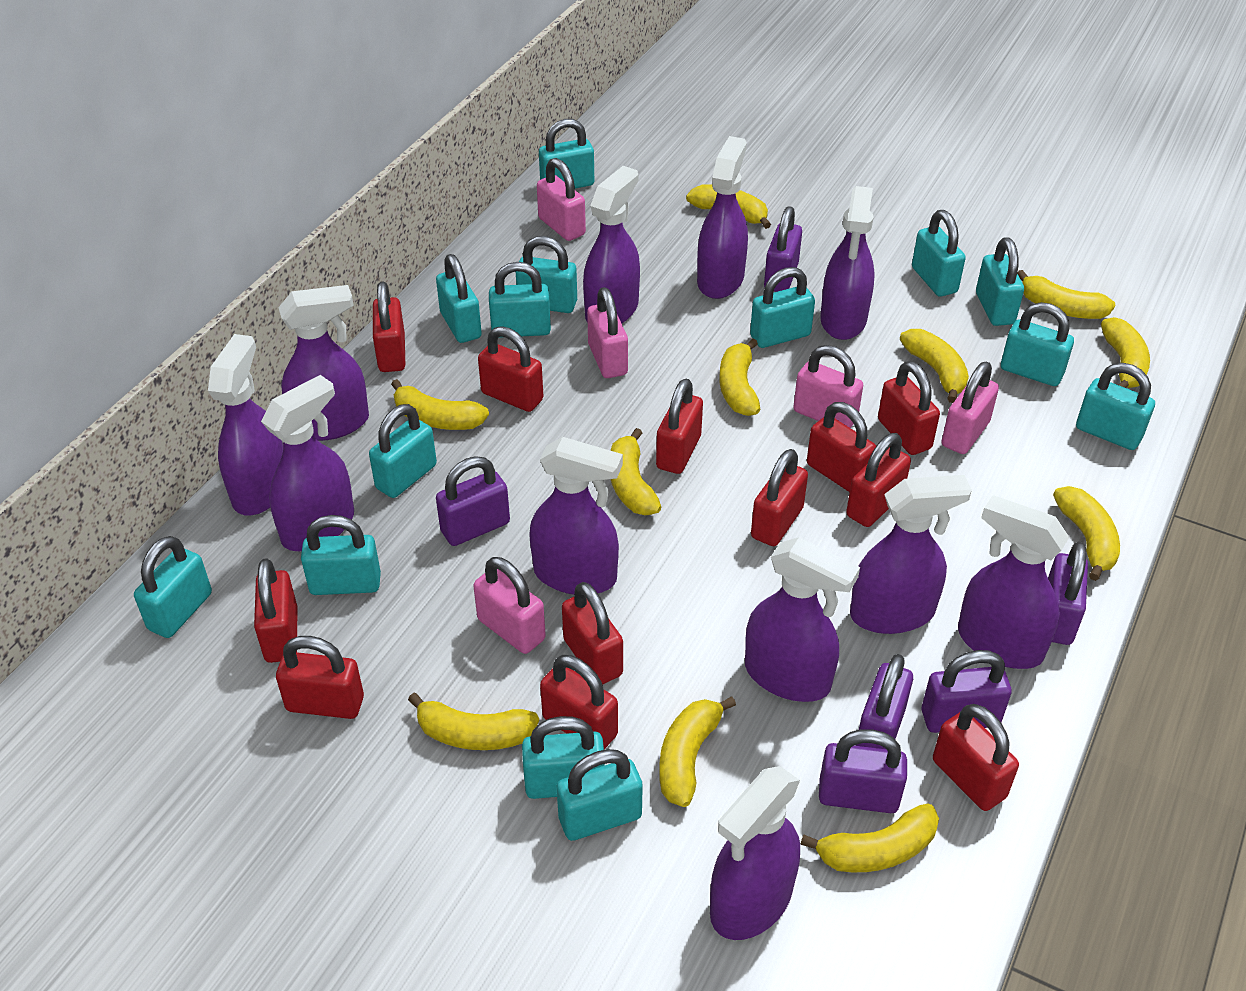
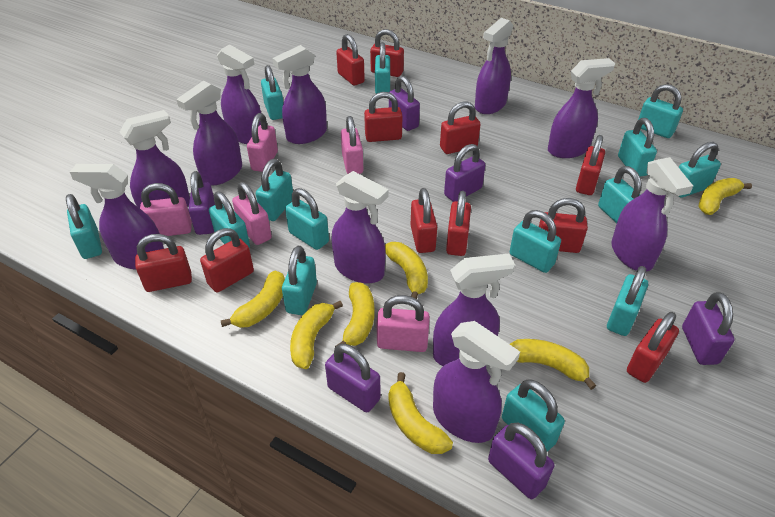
red padlock: [254,558,298,663] [276,636,364,719] [373,282,405,372] [478,326,543,412] [540,655,618,749] [562,582,623,685] [656,379,703,474] [751,449,808,546] [807,402,876,492] [846,433,911,527] [878,361,940,455] [933,704,1019,811] = 12 -> [135,234,192,292] [200,228,254,292] [336,34,365,86] [364,92,402,142] [370,29,404,77] [411,188,437,253] [440,101,481,154] [446,191,471,256] [539,198,588,253] [576,135,605,195] [627,312,679,383] = 11
yellow banana: [391,379,489,430] [408,693,539,750] [610,428,661,515] [659,696,736,807] [686,184,771,229] [719,339,760,416] [800,803,939,872] [900,329,969,403] [1017,270,1115,319] [1053,486,1120,581] [1101,317,1150,388] = 11 -> [220,270,285,328] [290,301,343,369] [335,282,374,347] [385,242,428,299] [388,372,453,454] [510,339,596,390] [699,178,752,215] = 7

